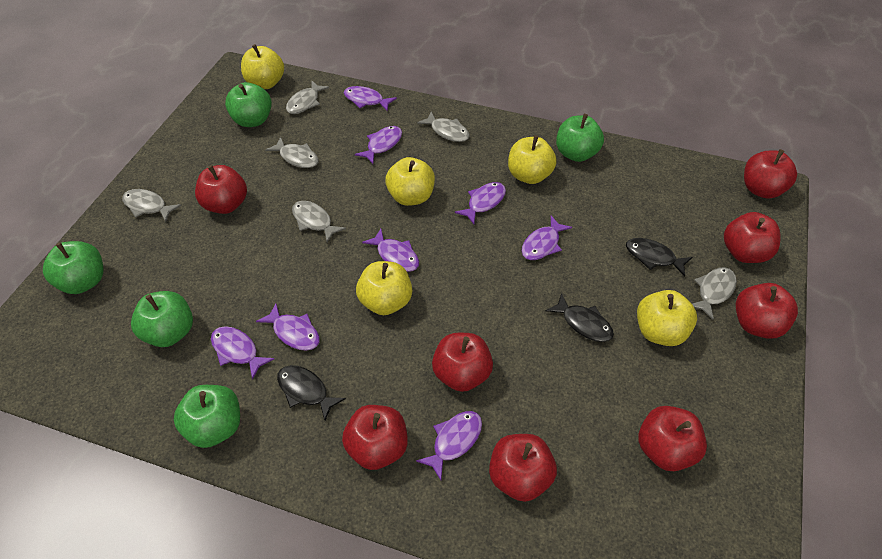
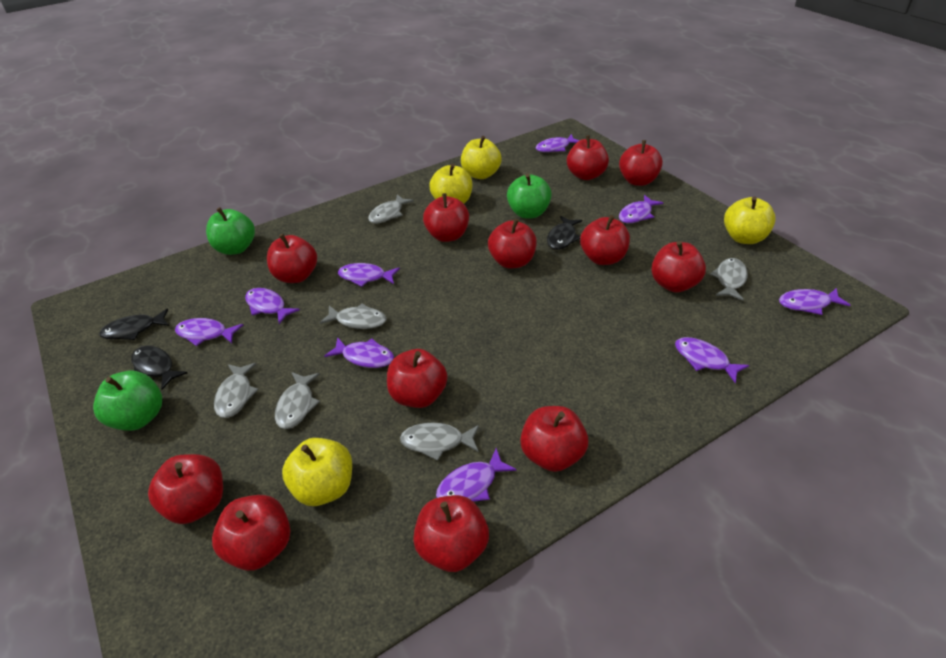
green apple: [43,241,103,294] [131,291,193,347] [174,385,240,448] [225,82,272,127] [556,114,604,162] = 5 -> [93,371,162,431] [206,207,255,255] [507,174,552,218] = 3
purple fish: [211,326,274,380] [256,303,320,351] [344,86,397,111] [355,126,402,164] [362,229,419,272] [416,411,482,480] [455,182,506,224] [522,216,572,260] = 8 -> [175,318,243,346] [245,288,300,324] [324,337,394,368] [338,263,400,287] [436,448,517,502] [536,134,580,152] [619,195,663,223] [675,337,749,383] [779,288,850,315] = 9
red apple: [195,165,247,214] [342,405,408,470] [432,333,493,392] [489,434,557,502] [638,406,707,471] [724,212,781,263] [736,283,798,339] [744,149,797,199] = 8 -> [148,454,223,524] [212,495,290,571] [267,234,317,283] [387,349,447,408] [413,495,489,572] [423,193,469,242] [488,218,537,269] [520,406,588,472] [567,135,609,180] [580,215,630,265] [619,140,663,186] [651,241,706,293] = 12
yellow apple: [241,44,284,89] [356,261,412,315] [385,157,435,206] [508,135,557,184] [637,290,697,346] = 5 -> [282,438,352,506] [429,164,472,204] [461,136,502,179] [724,196,776,244] = 4

